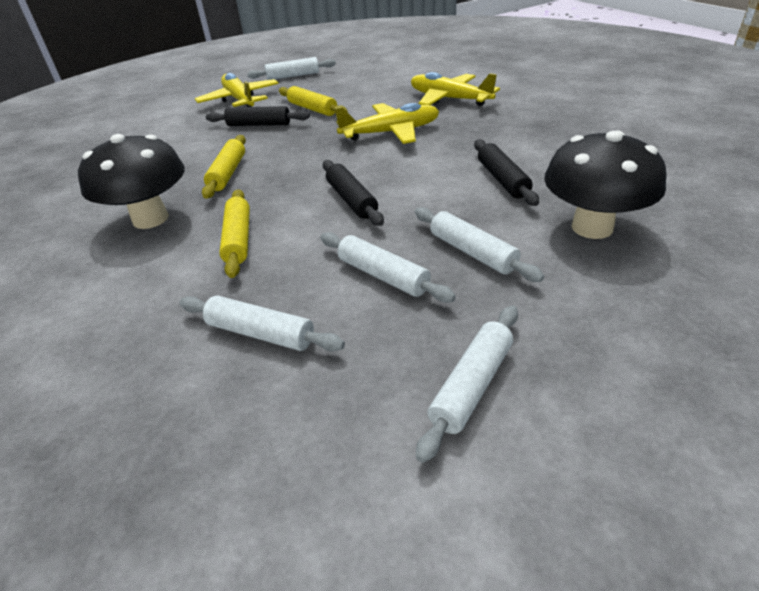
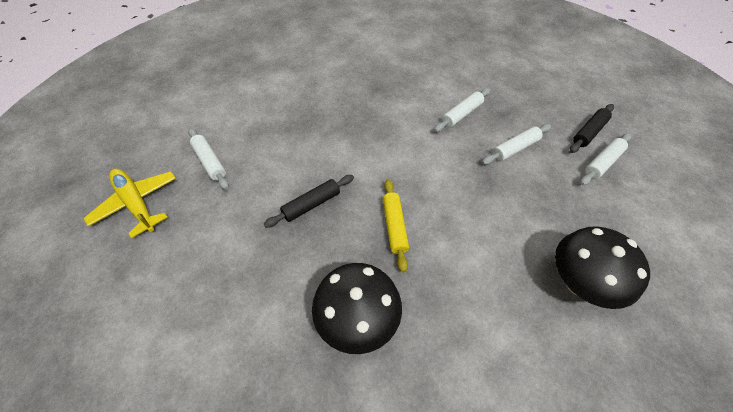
black rolling pin: [206,106,310,126] [323,160,384,226] [474,139,539,206] = 3 -> [264,175,354,228] [570,104,614,153] = 2
white rolling pin: [179,296,345,352] [247,57,336,80] [321,232,456,302] [415,207,544,282] [416,305,518,463] = 5 -> [188,128,229,190] [434,88,491,132] [482,124,551,165] [580,133,631,185] = 4
yellow plane: [195,73,279,107] [334,103,439,144] [411,72,500,106] = 3 -> [83,169,176,238] = 1
yellow rolling pin: [202,135,246,199] [219,189,250,278] [279,86,348,116] = 3 -> [383,179,409,272] = 1

